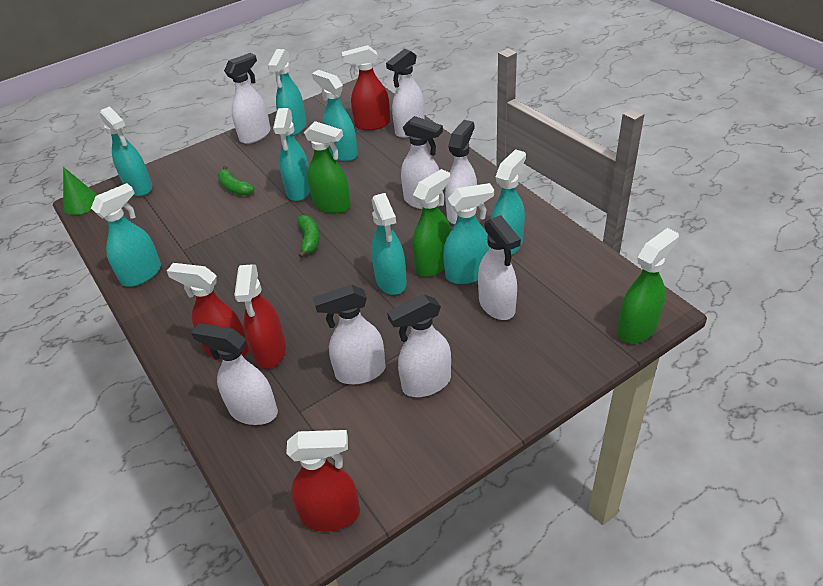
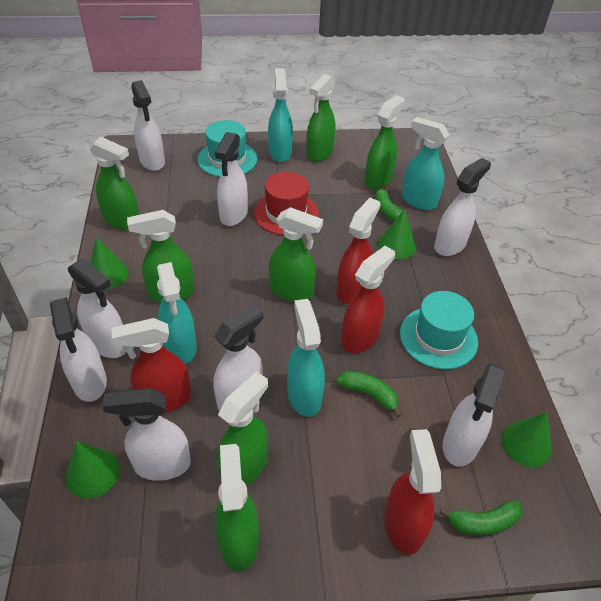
green banana: [218,166,254,195] [297,215,320,258] = 2 -> [336,371,401,417] [375,185,408,222] [439,500,522,535] = 3
green cone: [63,167,97,215] = 1 -> [66,441,120,498] [90,237,128,290] [378,209,416,259] [501,412,552,467] = 4
green spray bottle: [304,121,351,213] [412,169,451,277] [617,228,679,343] = 3 -> [89,137,139,230] [127,210,194,303] [215,444,259,571] [217,371,268,486] [269,207,323,302] [306,74,335,162] [365,95,405,189] = 7
red hat: none = 0 -> [254,172,319,235] = 1
turquoise hat: none = 0 -> [197,120,257,177] [400,291,478,369] = 2
turquoise spray bottle: [91,183,161,287] [100,106,152,196] [268,49,306,136] [273,108,310,201] [312,70,358,161] [371,193,407,295] [443,183,494,284] [491,149,526,255] = 8 -> [157,262,197,364] [268,68,293,162] [287,299,325,417] [402,117,449,210] = 4

